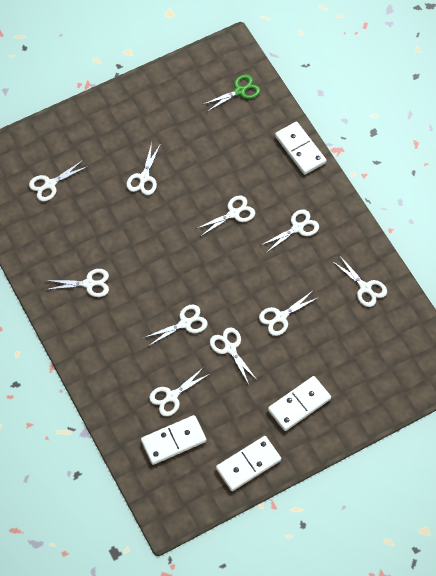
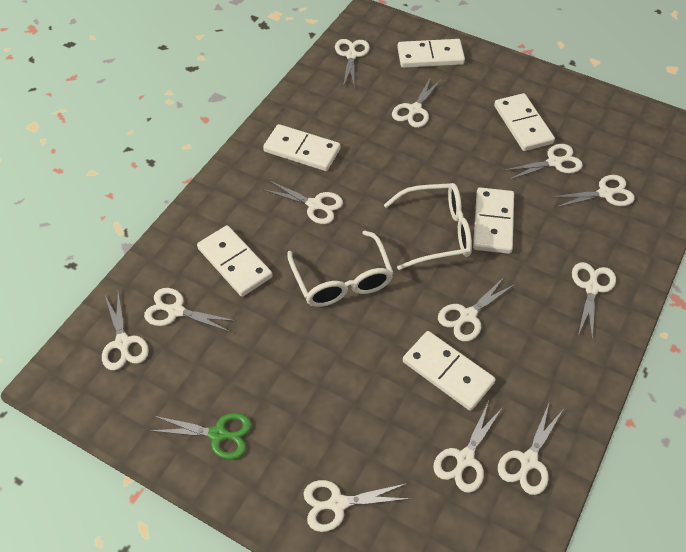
white domino: [141,415,206,465] [216,436,281,491] [268,376,331,431] [275,122,326,175] = 4 -> [197,225,273,297] [263,124,340,171] [397,39,465,68] [403,331,496,411] [473,187,514,254] [494,93,555,151] = 6
white glasses: none = 0 -> [287,231,393,307] [384,183,472,270] = 2
white scissors: [29,160,88,201] [45,269,109,297] [126,143,160,195] [143,305,208,346] [149,366,210,416] [196,195,255,237] [210,327,258,384] [259,291,319,336] [260,209,319,253] [332,255,387,307] = 10 -> [102,291,149,370] [144,288,236,332] [262,180,343,224] [304,480,410,532] [335,39,370,89] [392,77,442,128] [433,401,503,493] [438,276,515,342] [498,404,563,495] [503,144,583,180] [552,175,635,208] [572,262,616,339] = 12

